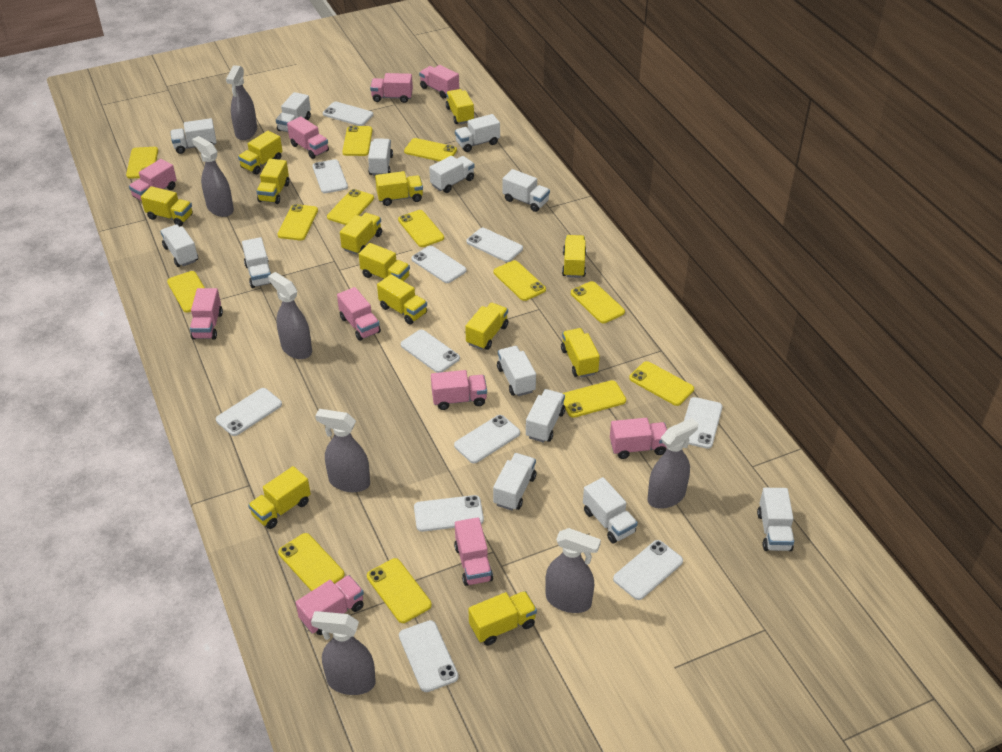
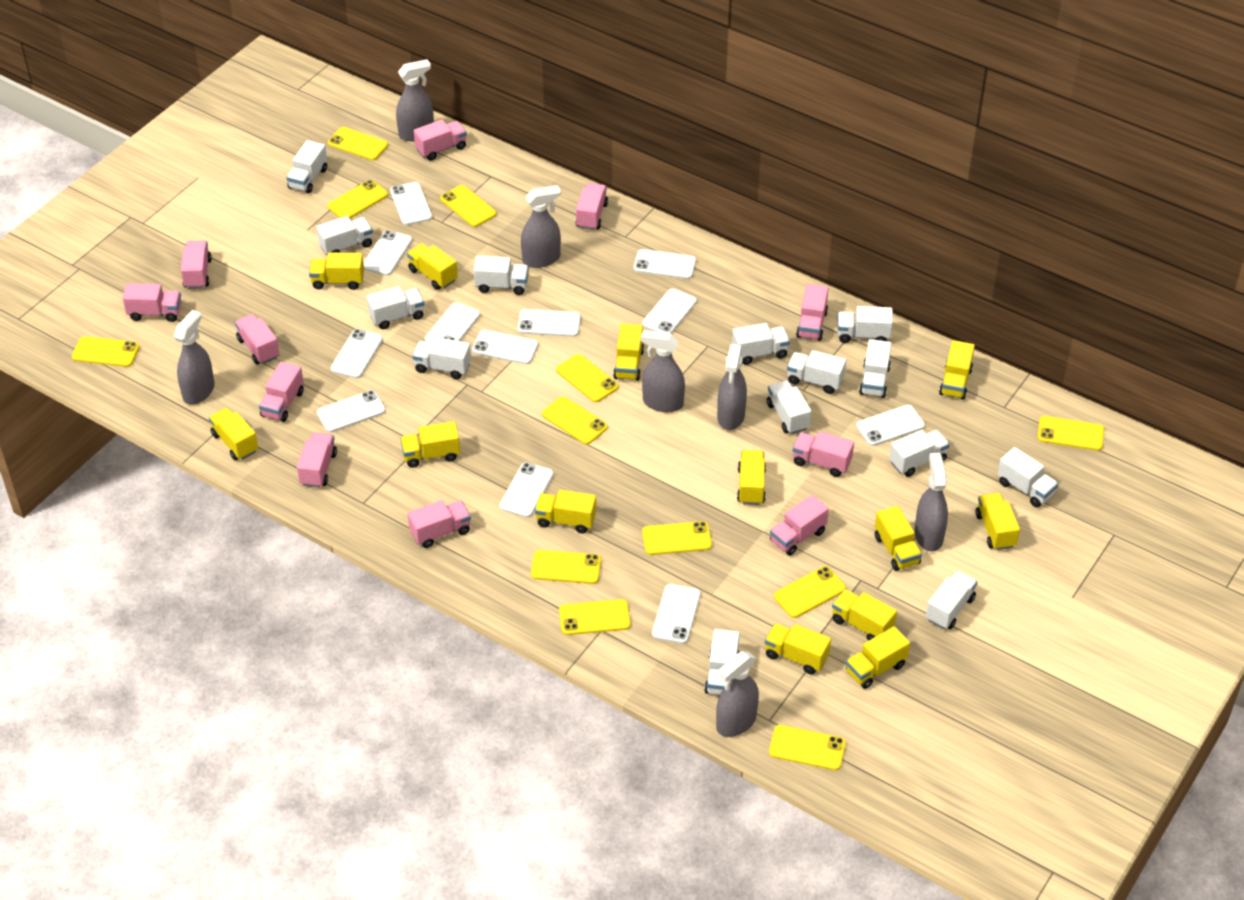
pink truck: [129,159,177,201] [190,288,223,340] [287,116,329,159] [295,575,364,635] [337,287,381,341] [370,73,413,103] [419,65,459,99] [431,370,487,410] [454,517,493,586] [610,418,667,459] = 10 -> [123,283,182,322] [181,241,212,289] [235,314,279,365] [259,362,304,422] [297,432,337,488] [408,500,471,548] [414,120,467,161] [575,183,608,230] [770,495,829,556] [793,431,854,477] [796,284,828,341] = 11
white phone: [216,388,282,436] [312,159,348,193] [323,102,373,126] [399,620,459,692] [401,330,460,373] [411,246,467,283] [414,495,484,532] [454,415,520,463] [467,228,523,262] [613,540,683,600] [684,397,723,449] = 11 -> [317,390,386,432] [331,329,383,378] [363,230,412,276] [390,182,432,225] [425,302,480,343] [472,330,538,364] [499,462,554,518] [518,309,581,337] [634,249,696,279] [642,289,697,334] [652,584,701,644] [856,405,925,446] = 12
white truck: [160,224,198,267] [170,118,217,154] [242,237,271,288] [276,92,311,132] [368,139,393,176] [429,156,475,193] [455,114,500,152] [493,453,536,511] [497,346,536,396] [503,169,550,212] [526,389,565,443] [583,477,638,543] [757,488,794,551] = 13 -> [286,140,327,193] [316,216,373,255] [367,286,425,329] [412,337,471,379] [474,255,529,295] [704,629,740,695] [732,323,790,365] [767,380,812,434] [787,350,846,394] [837,306,893,343] [859,339,892,398] [889,430,950,477] [926,571,977,629] [997,447,1058,507] = 14
yellow phone: [126,147,158,179] [167,271,205,313] [278,204,318,240] [278,533,345,591] [327,189,374,225] [342,126,373,156] [367,558,432,623] [398,210,444,247] [404,138,457,161] [493,260,546,301] [563,380,626,418] [571,281,625,323] [629,361,694,406] = 13 -> [72,336,140,367] [327,180,388,219] [328,127,388,160] [440,185,497,227] [531,550,601,584] [542,396,608,445] [556,354,618,402] [559,599,631,635] [642,521,712,555] [769,725,846,770] [774,566,846,618] [1037,416,1104,451] = 12

